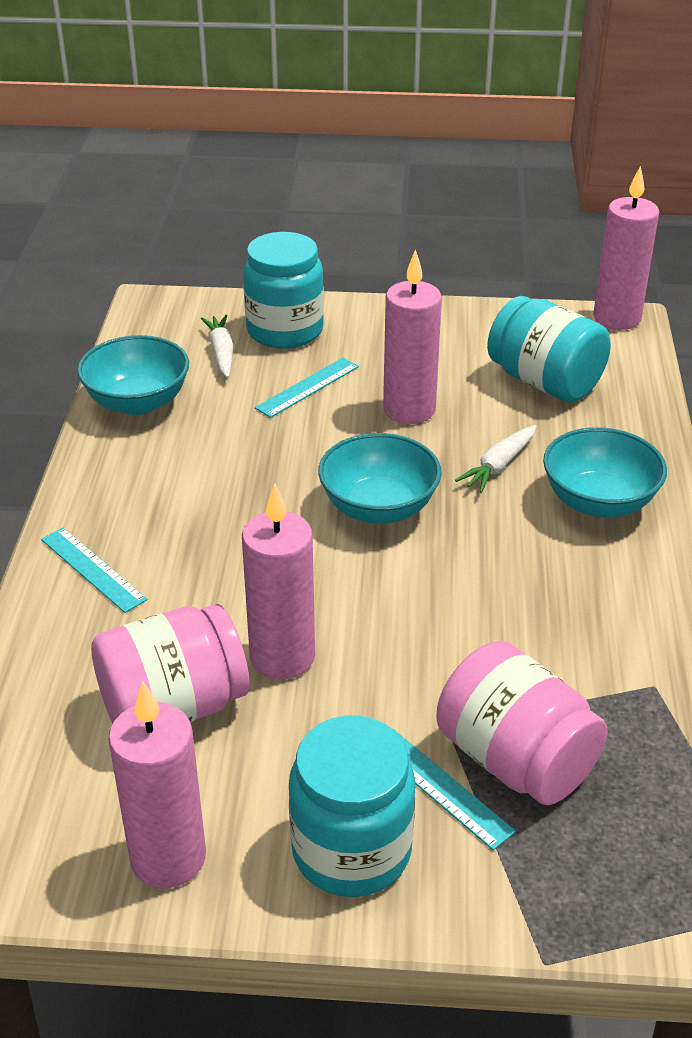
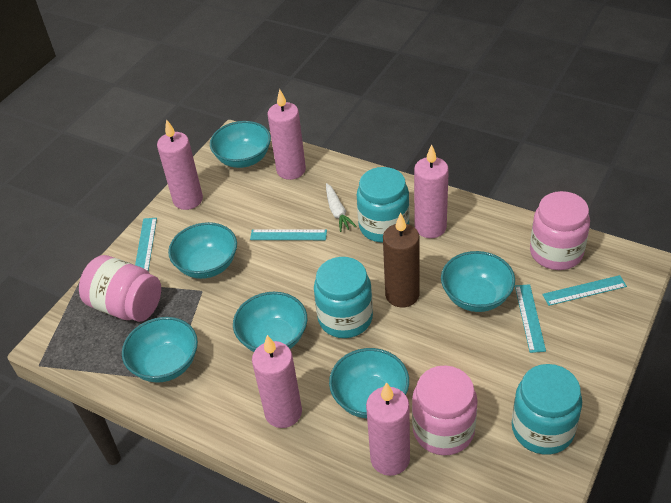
brown candle: none = 0 -> [383,213,419,307] = 1
pink candle: [108,681,206,888] [242,484,315,680] [383,249,442,424] [593,166,659,330] = 4 -> [157,119,203,210] [252,335,302,428] [268,89,306,180] [366,382,410,476] [414,145,449,238] = 5
pink jar: [91,604,249,724] [437,641,608,805] = 2 -> [79,255,161,322] [412,365,478,455] [530,191,590,270] = 3
turquoise bowl: [77,335,189,415] [318,433,442,524] [543,427,667,518] = 3 -> [122,317,198,383] [168,222,237,279] [210,121,271,168] [233,292,307,352] [329,348,409,418] [441,251,515,312] = 6
turquoise ruler: [41,527,148,613] [255,358,359,418] [393,729,516,850] = 3 -> [135,218,157,271] [250,229,327,240] [515,284,546,353] [542,275,627,306] = 4
white carrot: [201,315,233,378] [455,425,537,493] = 2 -> [326,183,357,232] = 1

